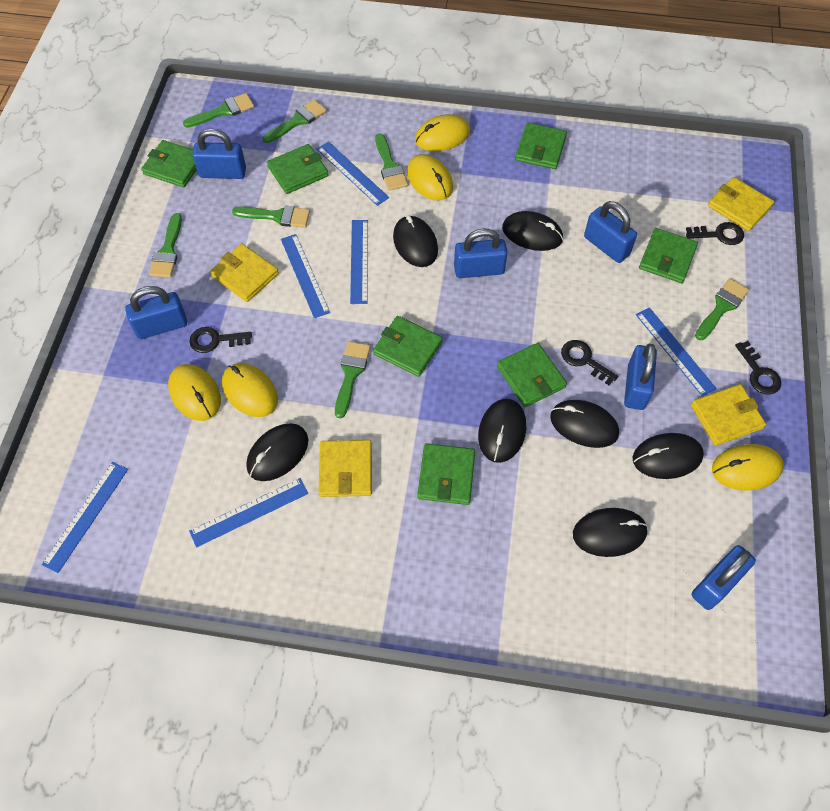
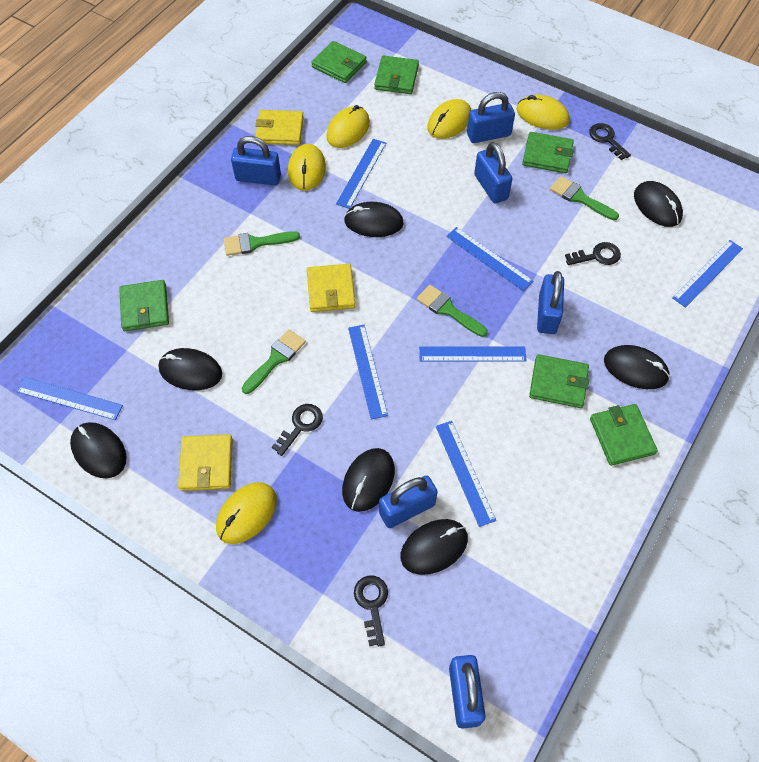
blue ruler: [42,462,128,573] [189,478,308,548] [281,234,330,318] [317,141,389,206] [350,220,368,304] [636,307,717,397] = 6 -> [16,377,123,420] [336,139,386,209] [348,325,388,419] [419,346,527,362] [436,421,496,527] [446,227,533,291] [672,240,743,308] = 7
green brush: [149,213,182,278] [183,93,254,128] [232,205,310,227] [263,99,327,143] [335,341,371,418] [375,133,408,191] [695,278,749,340] = 7 -> [224,231,300,256] [242,329,306,394] [417,285,488,337] [550,176,619,220] = 4
green wallet: [141,140,197,187] [267,144,328,194] [373,316,443,377] [417,443,475,505] [497,343,567,407] [515,123,567,169] [639,228,698,283] = 7 -> [119,280,169,331] [311,41,367,83] [374,55,419,94] [522,132,574,173] [529,354,589,408] [590,404,658,466] = 6
yellow wallet: [210,244,279,302] [319,440,372,497] [691,384,766,446] [708,177,774,231] = 4 -> [178,434,233,491] [255,110,304,145] [307,264,355,312] = 3

